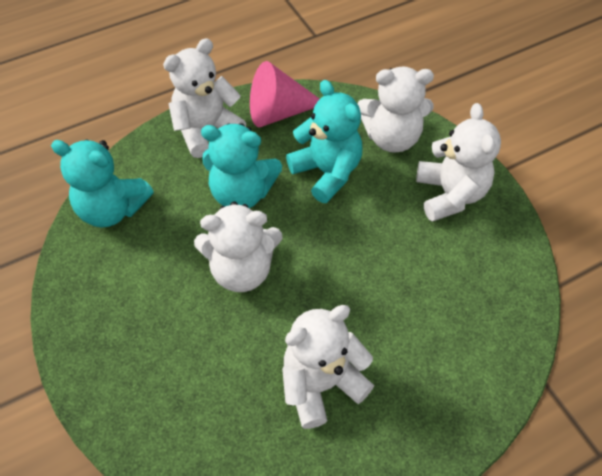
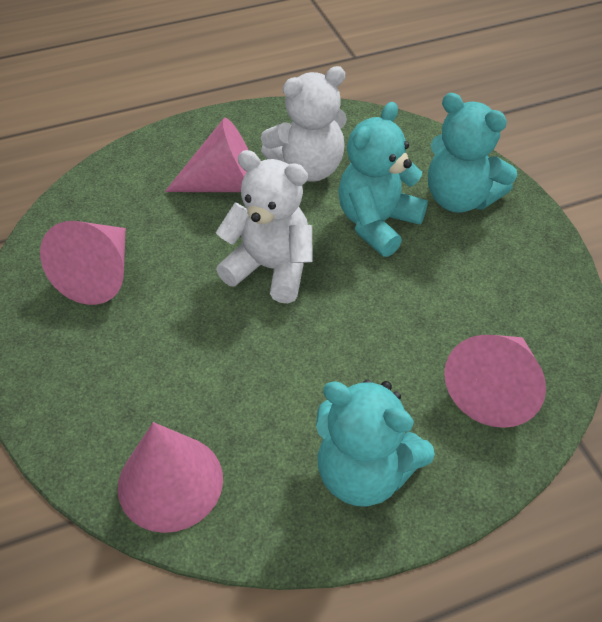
pink cone: [250,61,320,127] = 1 -> [40,221,126,305] [118,422,223,533] [165,118,248,192] [444,335,546,428] = 4
white teddy bear: [163,39,246,158] [194,201,283,292] [282,305,374,429] [357,66,434,153] [416,103,501,222] = 5 -> [216,150,313,303] [261,66,347,182] = 2

